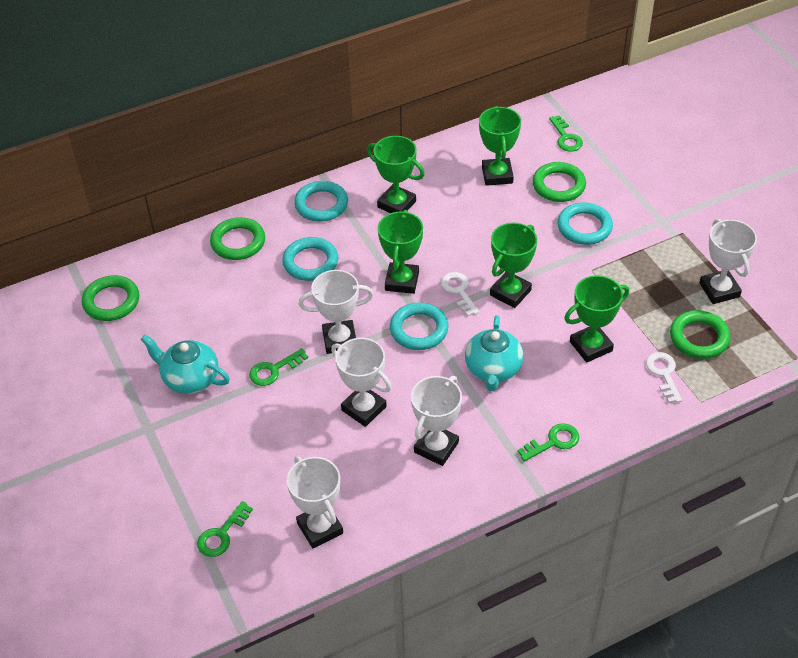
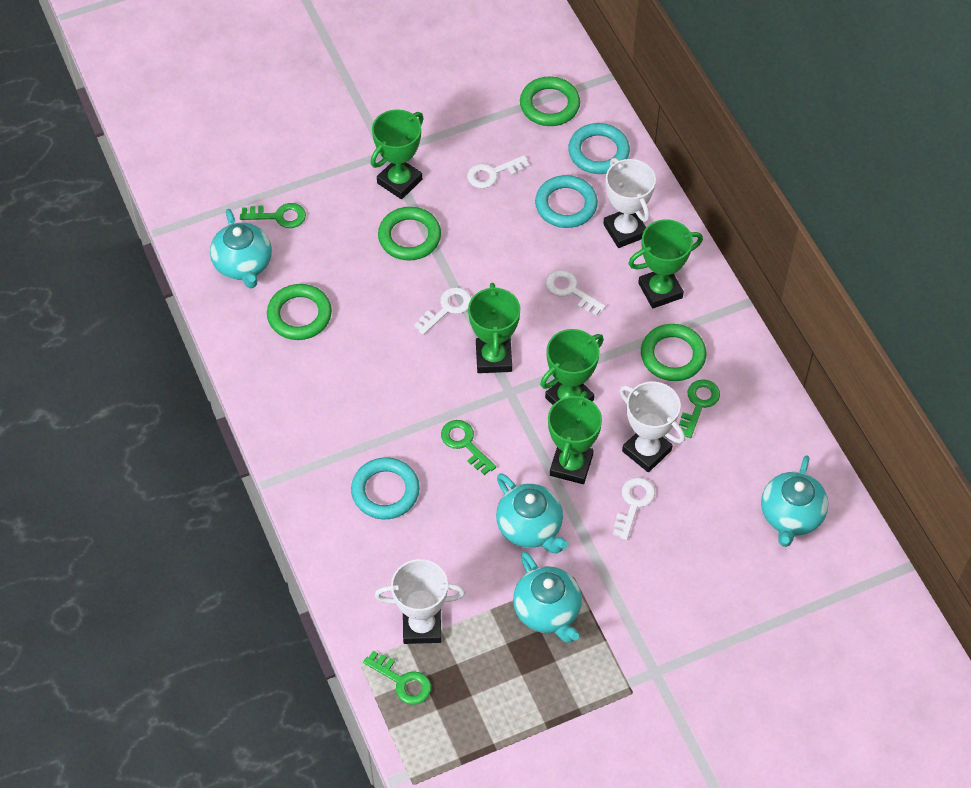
turquoise ring: [282,237,338,281] [294,181,348,222] [390,302,449,350] [557,203,613,245] = 4 -> [351,457,420,520] [535,175,598,228] [568,123,630,174] = 3
turquoise teapot: [141,335,230,394] [465,315,524,391] = 2 -> [210,209,272,288] [496,473,568,553] [513,552,582,643] [761,455,828,547] = 4
white key: [441,272,479,317] [646,352,682,403] = 2 -> [414,287,472,335] [467,155,529,188] [546,270,606,316] [613,477,655,540] = 4
white trophy: [287,456,343,549] [299,270,374,354] [331,338,392,427] [411,376,462,466] [699,219,757,304] = 5 -> [375,559,465,644] [603,158,656,248] [619,382,685,472] = 3

